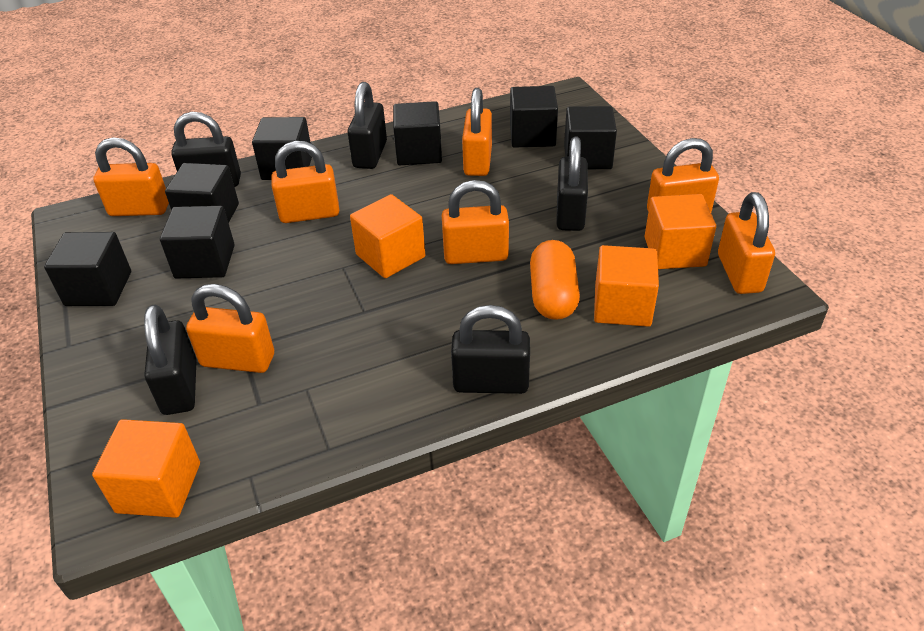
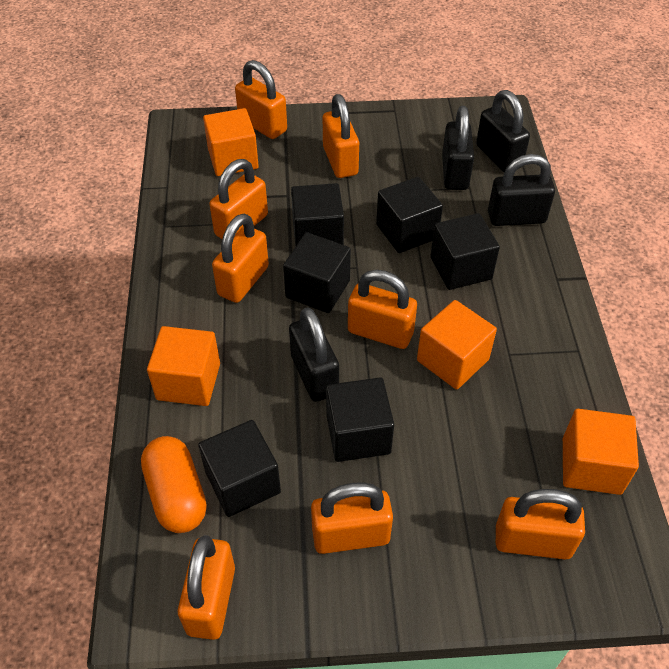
black cube: [44,232,131,306] [160,206,235,278] [165,163,239,223] [252,117,312,180] [393,101,442,165] [510,86,558,148] [564,106,617,169] = 7 -> [198,420,281,517] [283,232,351,313] [291,183,344,246] [326,378,394,462] [376,177,443,253] [430,213,500,290] = 6
black padlock: [144,304,197,415] [171,112,241,187] [348,82,387,169] [451,305,530,394] [556,137,588,231] = 5 -> [289,307,339,402] [442,106,474,190] [476,90,530,172] [488,154,555,226] = 4
orange padlock: [93,137,169,216] [186,284,274,373] [271,141,339,223] [442,180,509,264] [462,88,492,176] [647,138,719,212] [718,192,775,294] = 7 -> [178,535,235,640] [209,159,268,239] [212,213,269,303] [235,60,287,139] [311,482,393,554] [323,94,359,178] [348,270,417,349] [496,489,585,560] = 8

